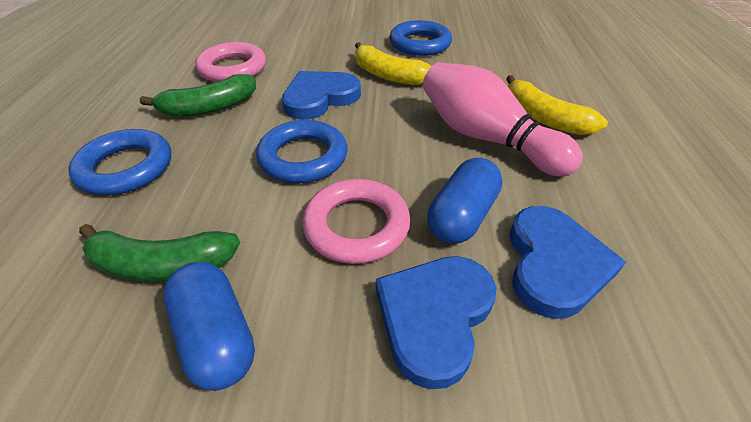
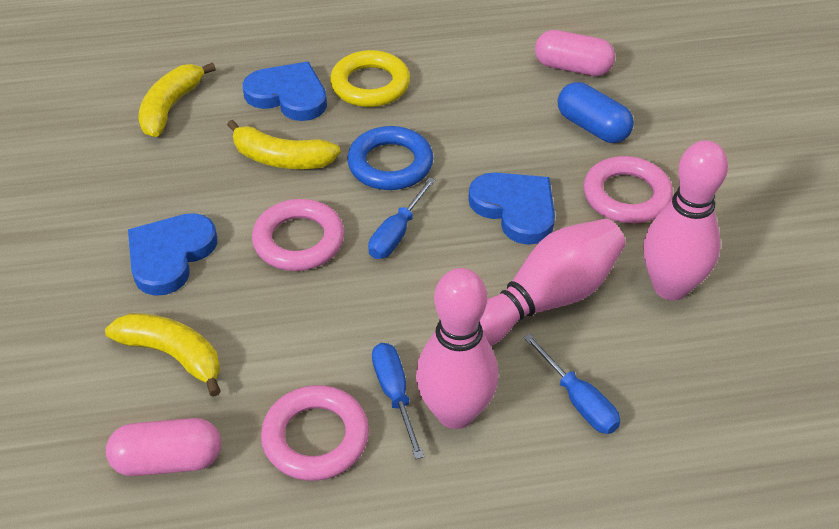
blue capsule: [163,262,255,391] [427,158,503,244] = 2 -> [558,82,634,143] = 1
blue ring: [68,129,171,195] [256,120,347,183] [389,20,452,56] = 3 -> [347,126,433,190] = 1
blue screwdriver: none = 0 -> [368,177,435,259] [372,343,424,459] [524,334,620,434] = 3
green banana: [79,224,240,282] [140,74,256,117] = 2 -> none = 0
pink bowling pin: [423,62,583,177] = 1 -> [416,268,499,429] [480,219,626,346] [643,140,728,300] = 3
pink capsule: none = 0 -> [106,418,221,476] [535,30,615,76] = 2
pink ring: [196,42,266,82] [302,179,410,264] = 2 -> [252,199,344,271] [261,385,369,481] [584,156,673,223] = 3
yellow banana: [355,42,432,85] [506,75,608,135] = 2 -> [105,313,221,397] [138,62,216,137] [227,120,340,169] = 3
yellow ring: none = 0 -> [330,50,410,107] = 1

